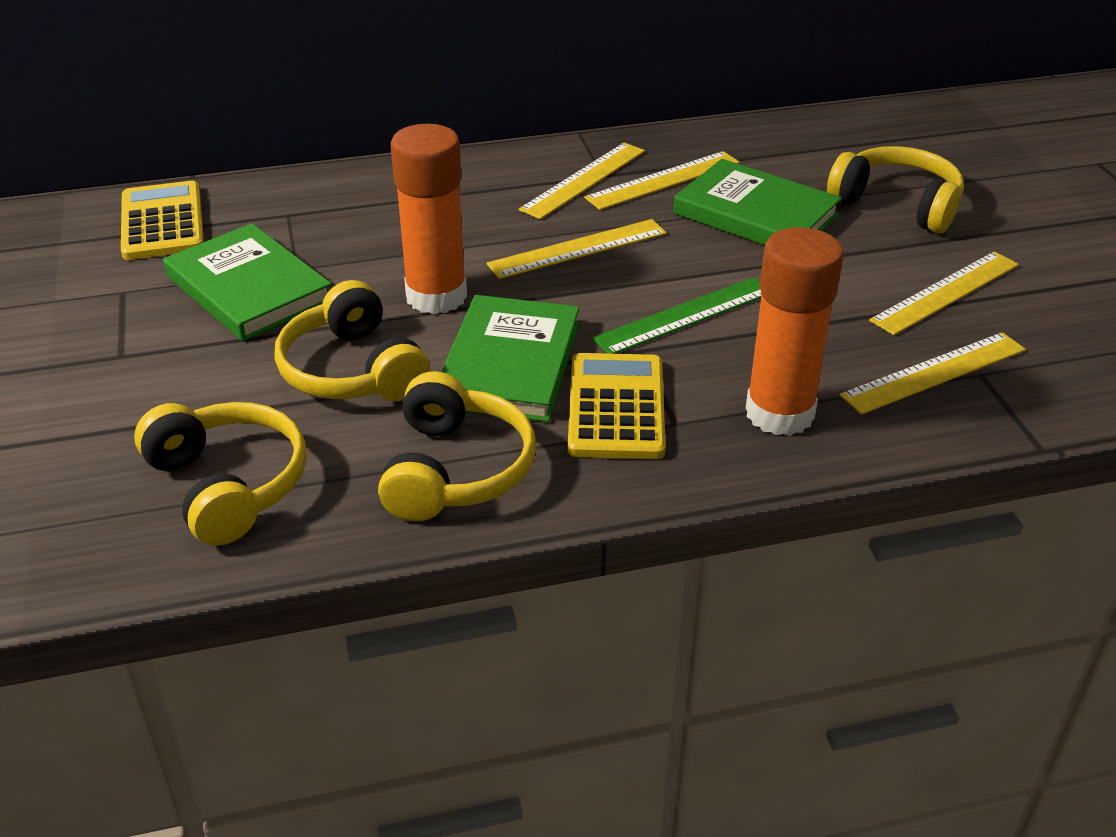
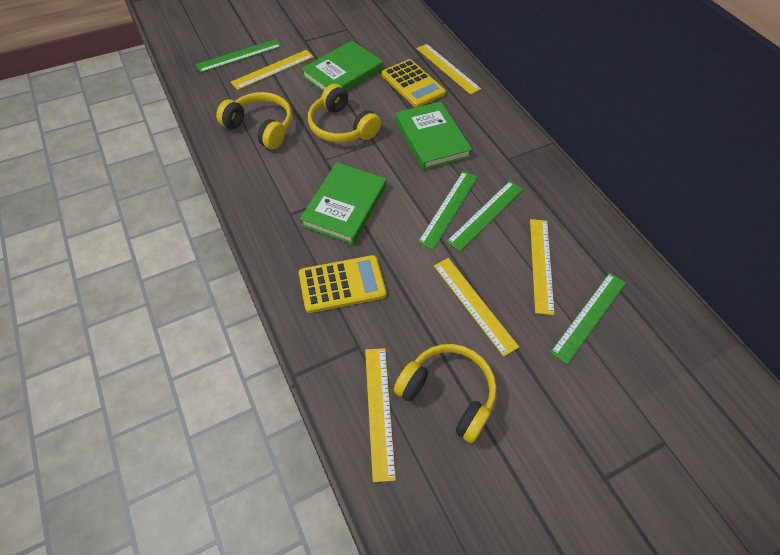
green ruler: [592,277,762,354] = 1 -> [195,39,282,73] [418,171,478,250] [446,181,523,251] [550,273,626,364] = 4
orange glue stick: [391,124,467,314] [746,227,844,436] = 2 -> none = 0
yellow headphones: [134,402,307,546] [274,280,430,401] [378,371,536,521] [827,146,964,233] = 4 -> [216,92,292,149] [308,84,381,143] [394,344,497,443] = 3

